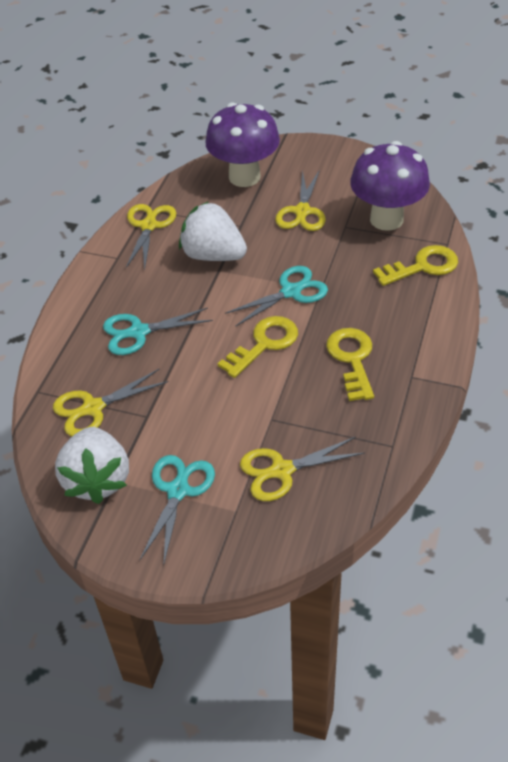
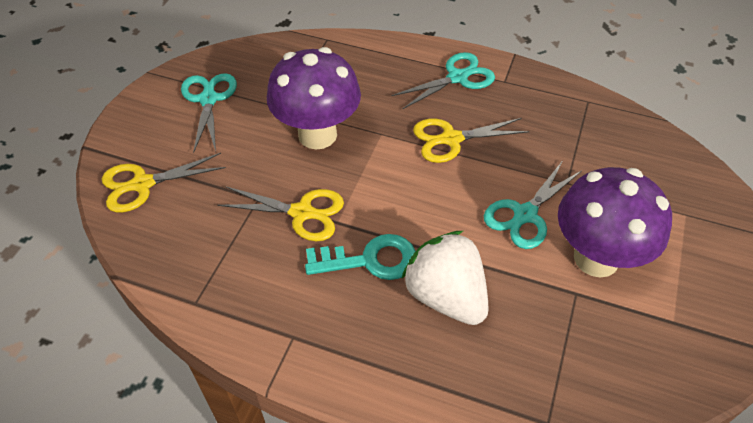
turquoise key: none = 0 -> [305,234,415,280] = 1
white strawberry: [55,427,129,504] [179,201,247,261] = 2 -> [401,231,489,325] = 1
yellow key: [218,316,298,378] [326,328,374,401] [373,245,458,286] = 3 -> none = 0
yellow scissors: [53,369,168,437] [126,204,176,270] [240,437,365,501] [275,170,326,231] = 4 -> [102,153,226,213] [217,186,344,241] [413,118,530,163] = 3

